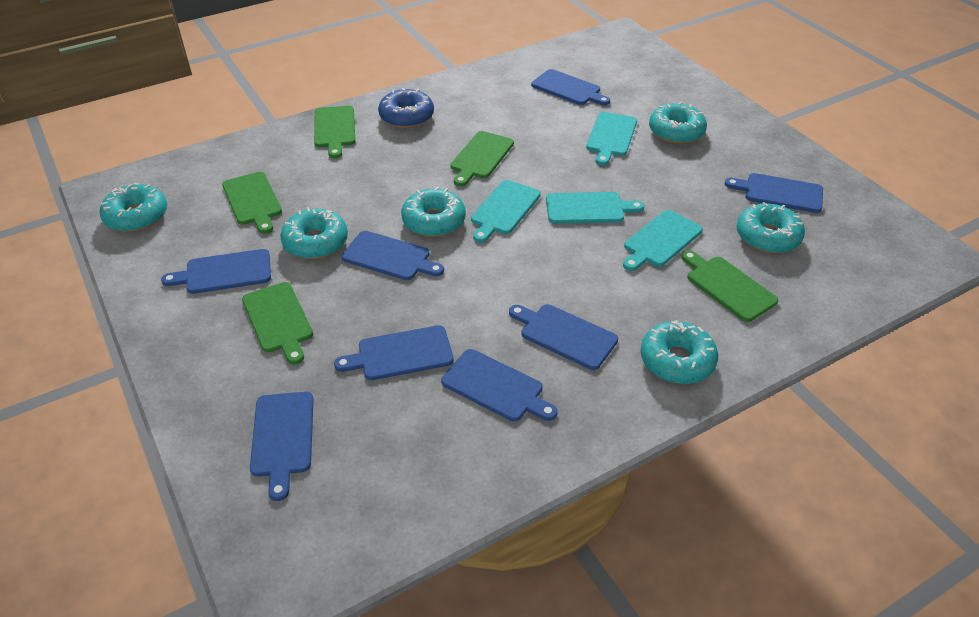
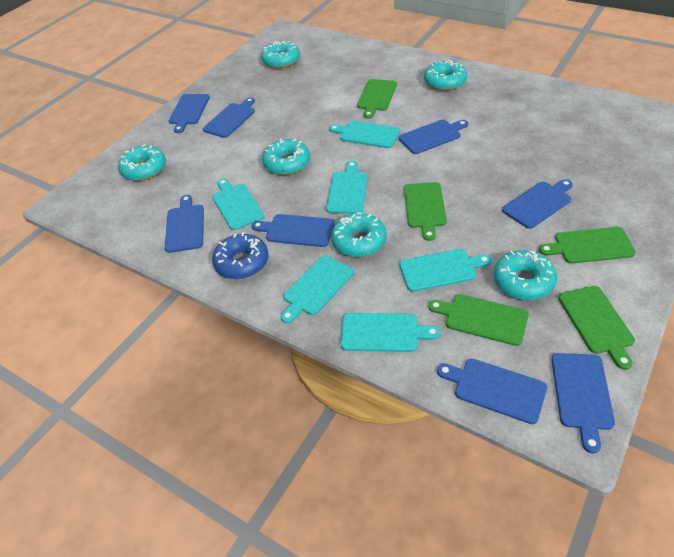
turquoise cutting board: [471,180,541,243] [546,192,644,224] [586,112,637,165] [623,210,703,271] = 4 -> [212,178,265,230] [281,256,354,323] [326,161,368,214] [329,121,400,148] [341,313,440,352] [399,249,491,292] = 6

